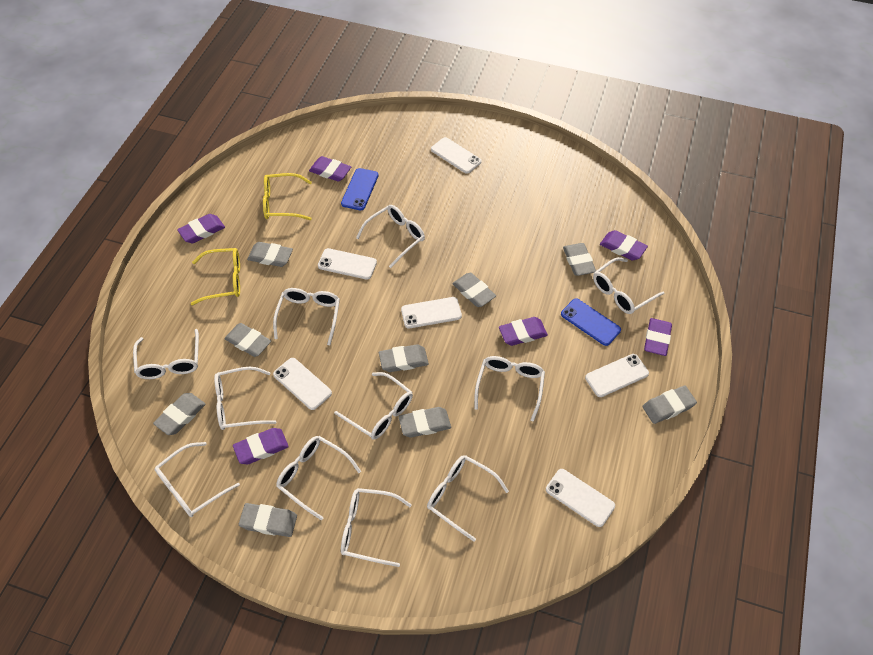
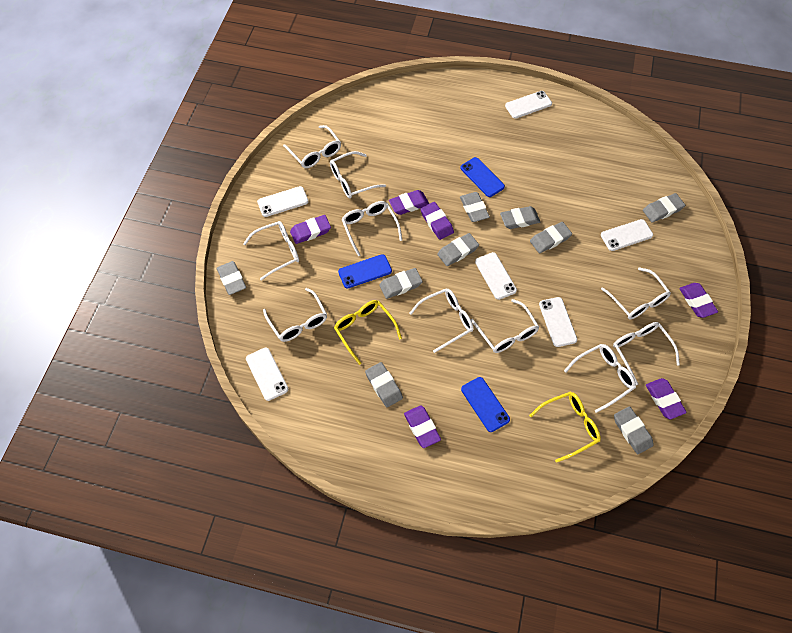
blue phone: [341,168,379,210] [561,298,621,346] = 2 -> [338,254,392,288] [461,157,505,197] [461,377,510,432] = 3
white glasses: [133,329,199,379] [155,442,240,517] [214,367,276,430] [273,288,340,345] [276,436,361,520] [334,372,413,440] [341,488,412,567] [356,205,425,268] [427,455,509,542] [474,356,545,422] [593,257,664,314] = 11 -> [243,221,299,280] [263,288,327,342] [283,125,341,168] [330,151,386,198] [342,201,402,256] [409,289,474,353] [471,299,539,353] [564,344,636,413] [601,267,671,319] [613,322,680,385] = 10

